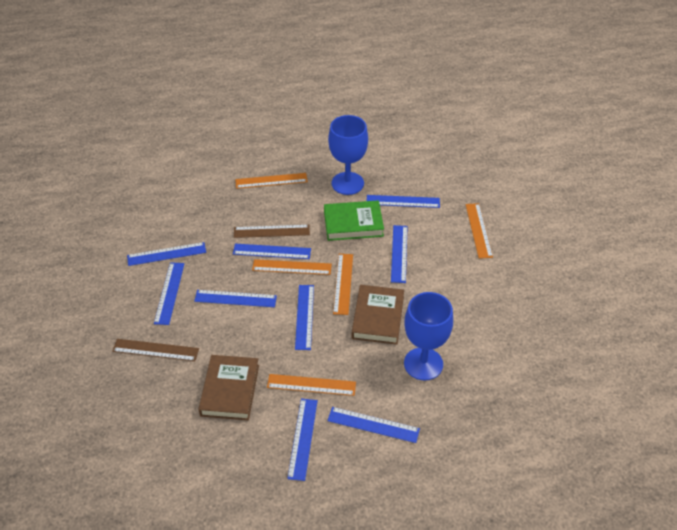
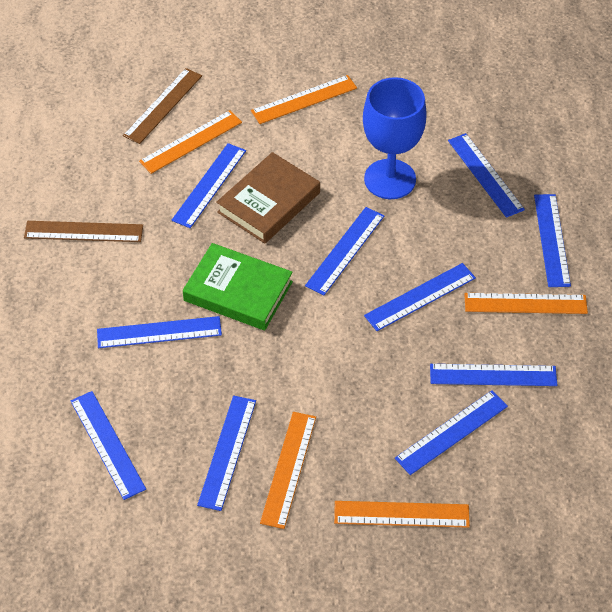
blue goblet: [328,115,368,195] [404,292,453,380] = 2 -> [363,77,427,199] = 1
blue ruler: [127,242,206,266] [154,262,185,325] [194,290,277,307] [233,244,311,259] [287,398,318,481] [295,285,314,350] [327,407,420,443] [367,195,440,208] [391,225,408,283] = 9 -> [71,391,146,500] [97,316,222,348] [172,143,246,228] [197,396,256,511] [305,207,384,295] [364,263,476,331] [395,390,508,475] [430,364,557,386] [448,133,525,218] [534,194,571,287] = 10
brown book: [198,355,259,420] [352,285,404,345] = 2 -> [216,152,320,244] = 1

